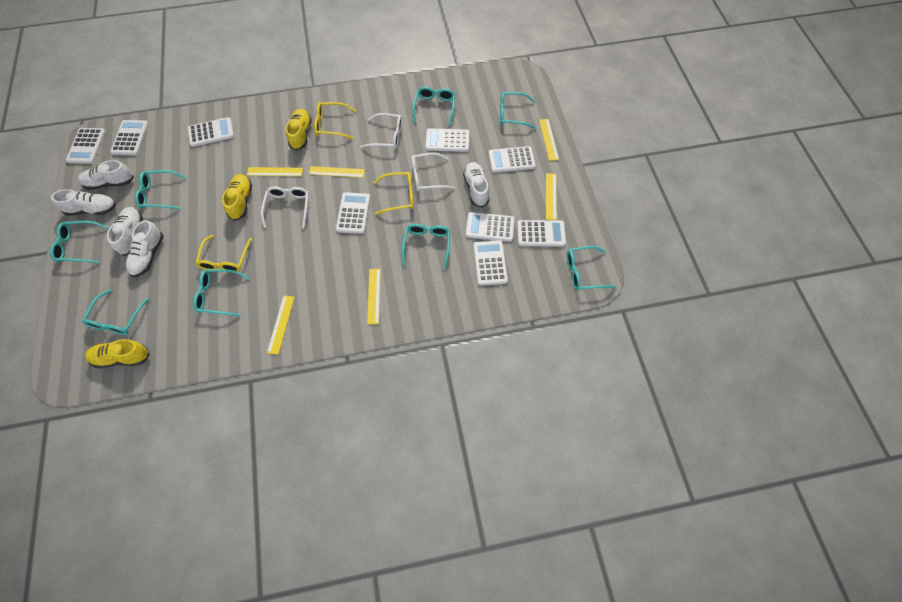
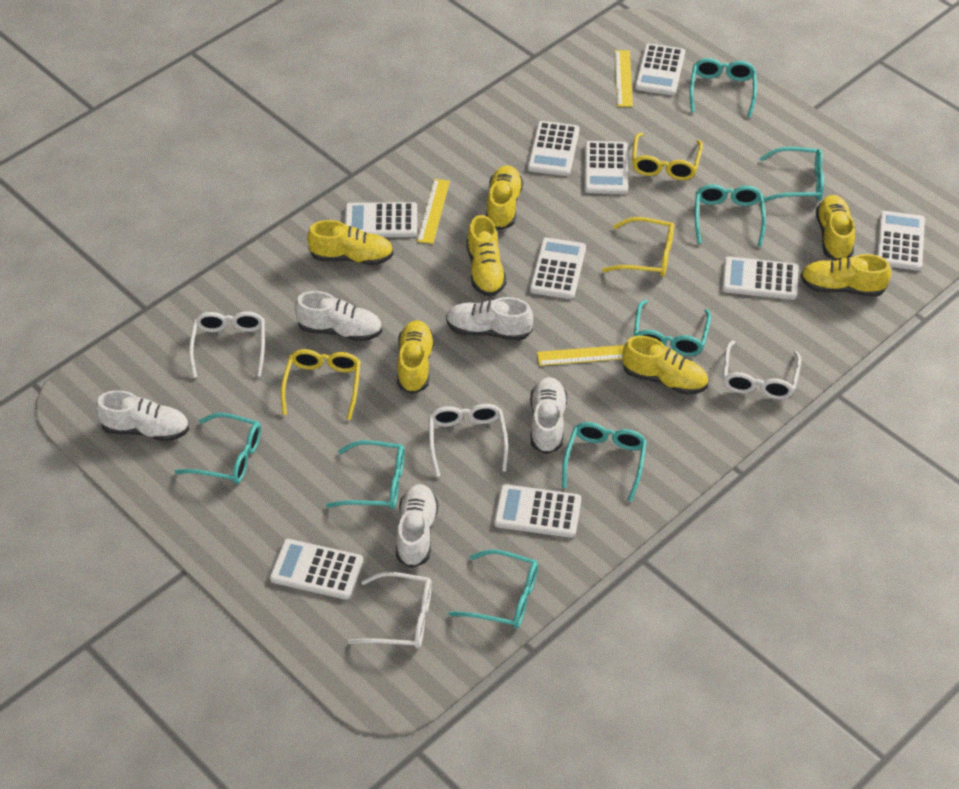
white glasses: [261,186,309,228] [360,113,402,149] [411,153,455,191] = 3 -> [189,311,265,378] [348,572,432,649] [429,404,508,477] [723,340,801,399] = 4
yellow ruler: [247,167,303,176] [267,296,295,355] [309,166,365,178] [367,269,381,325] [539,119,559,161] [546,173,557,220] = 6 -> [417,179,450,244] [537,345,624,366] [615,50,633,107] = 3
yellow shoe: [85,339,150,368] [222,174,252,221] [286,109,312,151] = 3 -> [307,220,394,265] [397,320,434,394] [467,215,507,297] [486,165,523,230] [622,336,708,395] [801,254,891,297] [816,195,855,260] = 7

